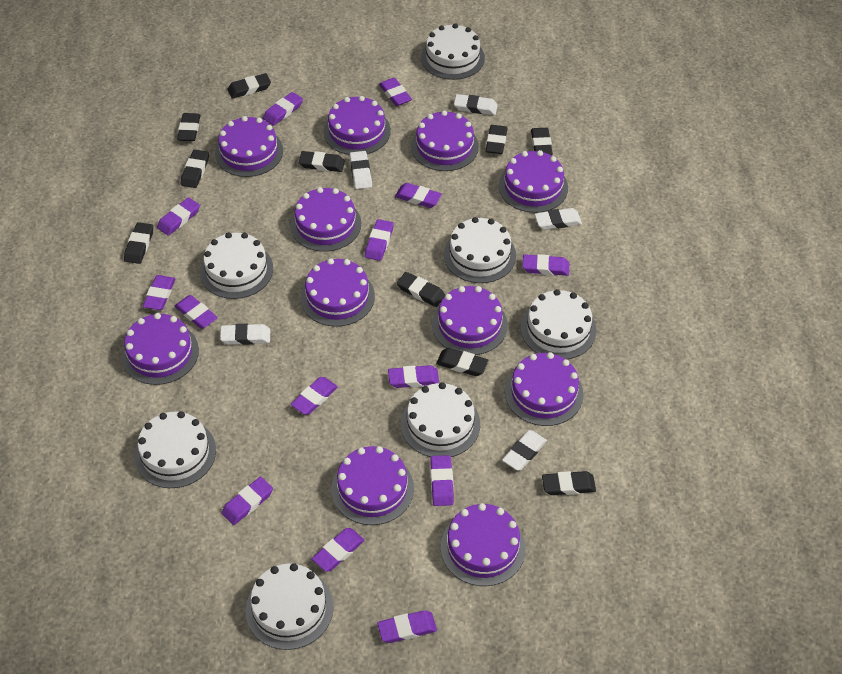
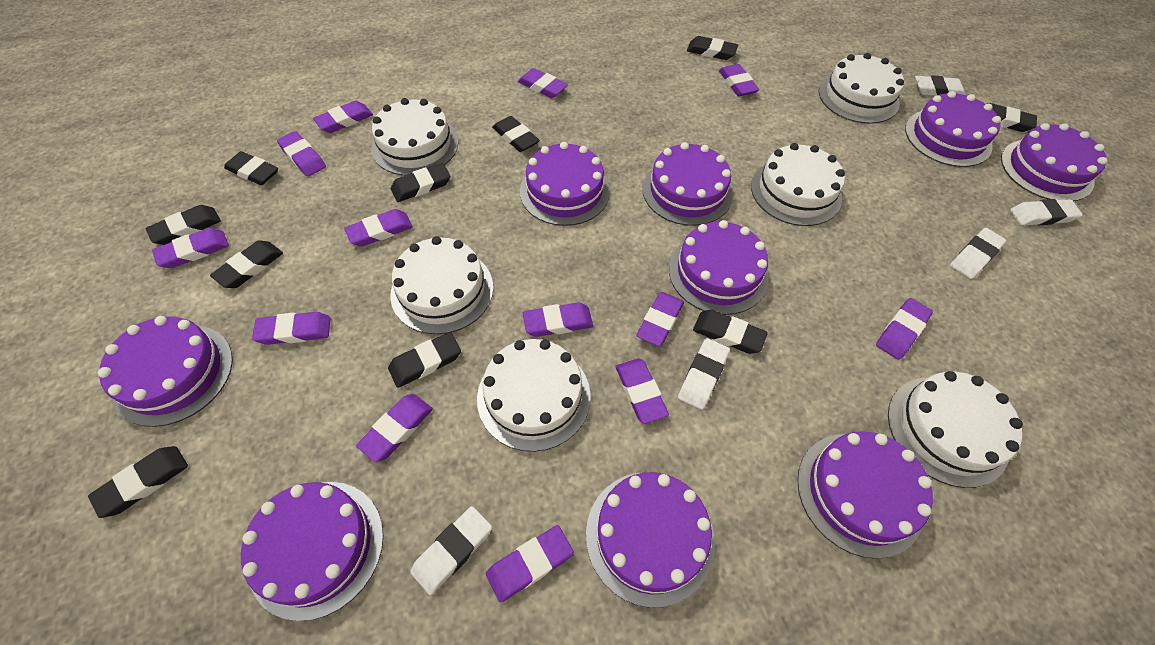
purple cake: [122,313,199,385] [215,116,283,177] [290,187,361,252] [301,258,375,327] [324,96,391,155] [332,446,414,525] [411,110,479,171] [432,286,508,355] [441,503,526,586] [499,150,568,213] [505,352,583,426] = 11 -> [98,316,233,427] [241,482,383,621] [520,142,610,226] [586,472,715,608] [643,142,733,226] [669,220,768,315] [797,431,933,559] [905,91,1001,167] [1001,123,1108,201] = 9
purple eraser: [143,275,176,310] [157,197,200,236] [175,295,218,329] [221,477,273,525] [263,92,303,126] [291,377,338,415] [312,528,365,572] [365,219,394,261] [377,610,437,643] [379,78,412,106] [388,365,439,388] [395,183,442,208] [430,455,454,506] [522,254,569,276] = 14 -> [152,228,229,268] [252,312,331,345] [277,131,326,177] [313,100,373,133] [344,209,413,247] [356,394,433,462] [486,525,574,602] [518,68,568,98] [523,302,593,337] [616,358,669,424] [636,292,684,347] [719,64,759,96] [876,298,933,360] = 13
white cake: [135,411,216,488] [200,232,273,299] [246,563,333,650] [401,382,480,457] [421,23,485,80] [444,217,516,283] [521,289,596,359] = 7 -> [371,98,458,176] [390,236,493,334] [477,339,591,452] [751,143,845,226] [819,53,904,124] [888,371,1023,488] = 6

